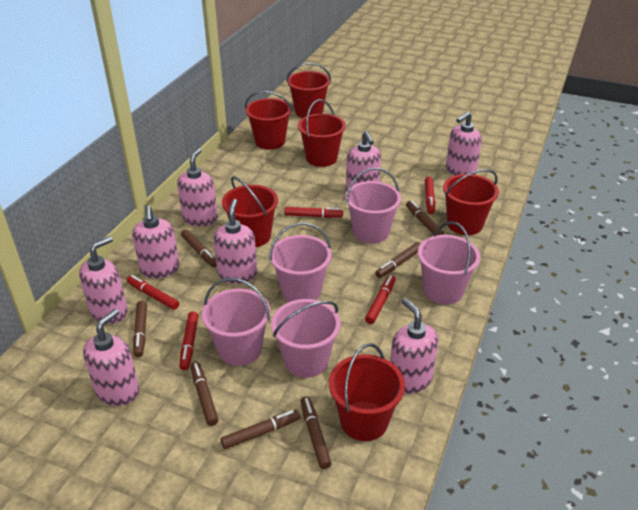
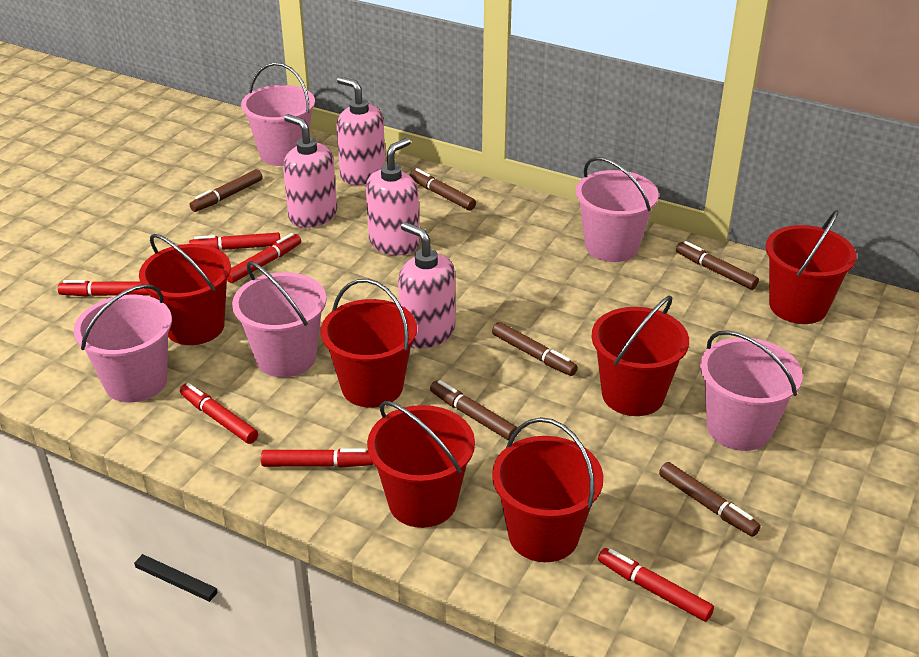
brown marker: [133,301,147,357] [181,229,217,267] [191,362,219,426] [221,410,300,449] [301,396,332,469] [375,242,420,278] [406,200,444,235] = 7 -> [190,169,263,212] [410,168,476,211] [430,380,517,441] [492,322,578,376] [659,462,761,537] [676,241,759,290] = 6
pink soap dispenser: [79,236,128,324] [83,309,139,406] [132,205,180,278] [177,148,218,226] [214,199,257,284] [346,131,381,192] [390,298,438,394] [446,112,482,175] = 8 -> [283,114,337,228] [336,77,386,185] [366,138,420,256] [398,222,455,349] = 4
red marker: [127,275,179,310] [179,311,198,370] [284,207,343,218] [365,275,396,324] [425,177,435,214] = 5 -> [58,280,149,297] [180,383,258,444] [189,233,280,250] [227,233,301,283] [261,449,374,468] [598,548,714,622] = 6

